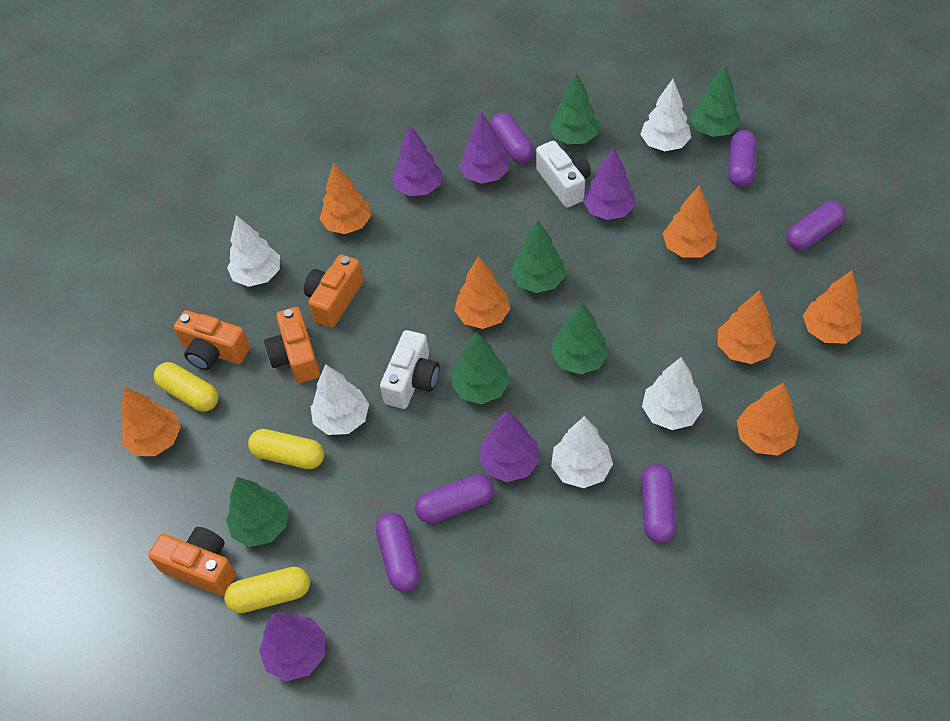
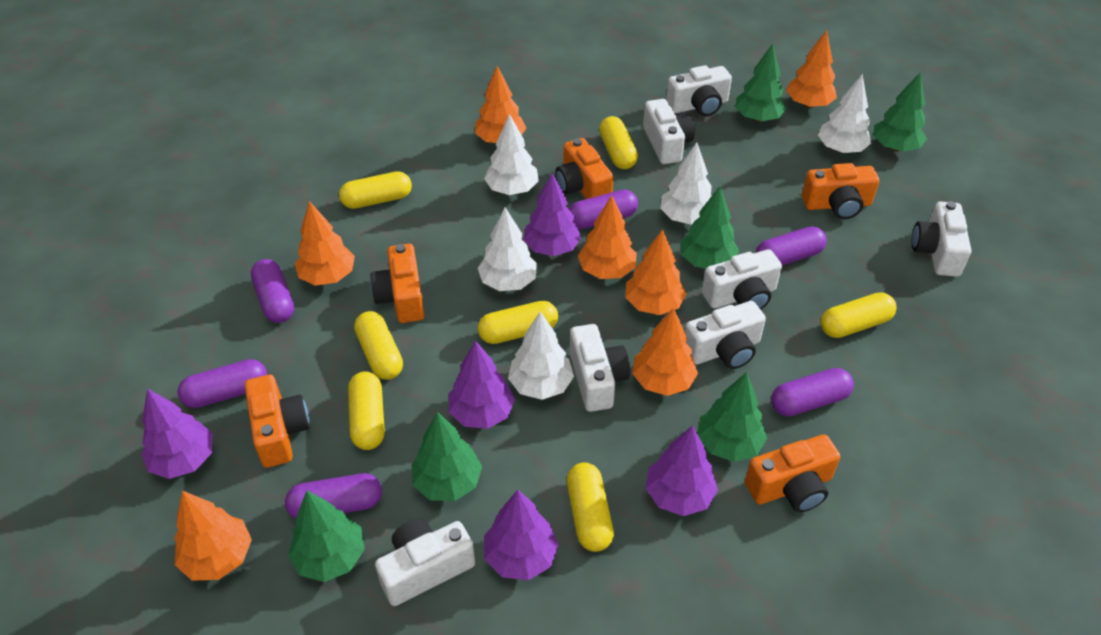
orange camera: [148,527,236,596] [174,310,250,370] [264,307,320,383] [304,254,363,328] = 4 -> [244,375,310,468] [370,244,425,323] [555,138,613,199] [745,434,840,512] [802,163,879,219] = 5
white camera: [380,330,440,409] [536,141,591,208] = 2 -> [375,519,475,606] [570,324,630,412] [643,99,695,164] [666,65,732,117] [685,301,766,369] [702,249,782,310] [912,201,971,277] = 7
yellow capsule: [154,362,218,412] [224,567,310,613] [248,429,324,469] = 3 -> [339,171,412,209] [348,371,385,450] [354,311,403,380] [478,301,558,344] [567,462,614,552] [599,116,638,169] [821,292,897,338] = 7

